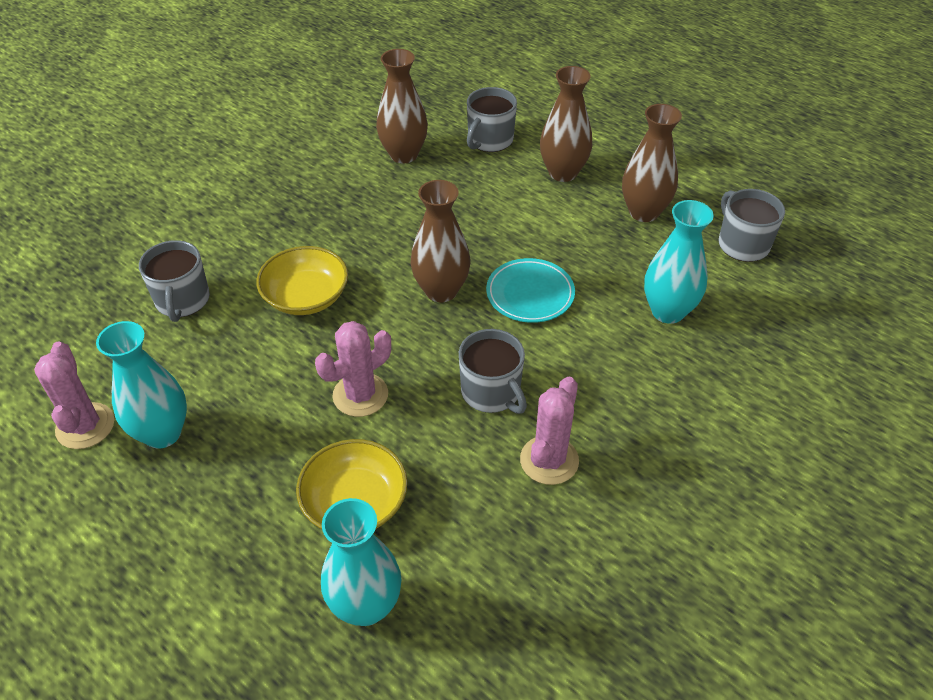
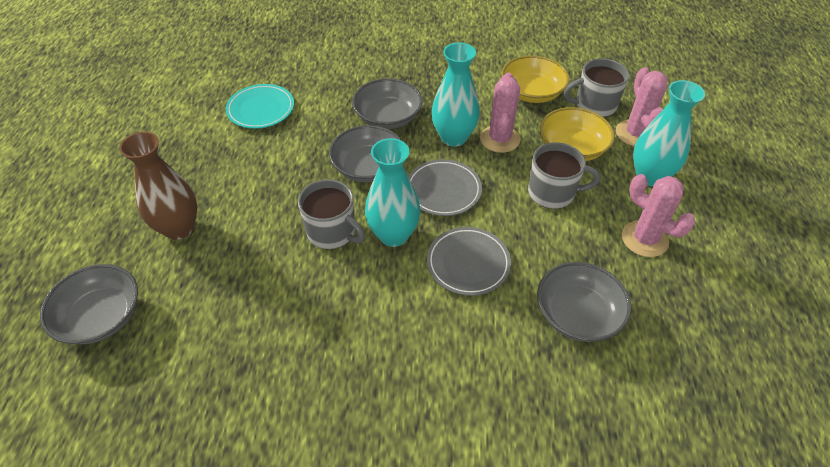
brown vase: [376,49,428,163] [410,180,470,302] [540,66,592,182] [622,104,682,222] = 4 -> [119,132,197,240] = 1
grey bowl: none = 0 -> [40,264,138,344] [329,125,402,183] [352,78,423,129] [537,262,631,342] = 4
grey mug: [139,240,210,322] [459,329,527,414] [467,87,517,152] [719,189,785,262] = 4 -> [298,179,365,249] [528,142,600,209] [564,59,629,117] = 3
grey plate: none = 0 -> [408,159,482,216] [427,227,511,296] = 2

